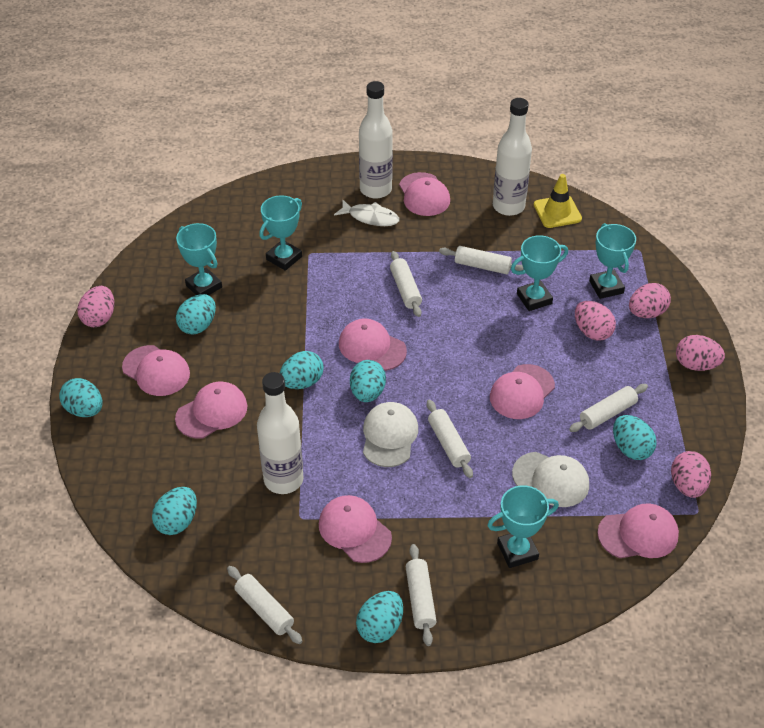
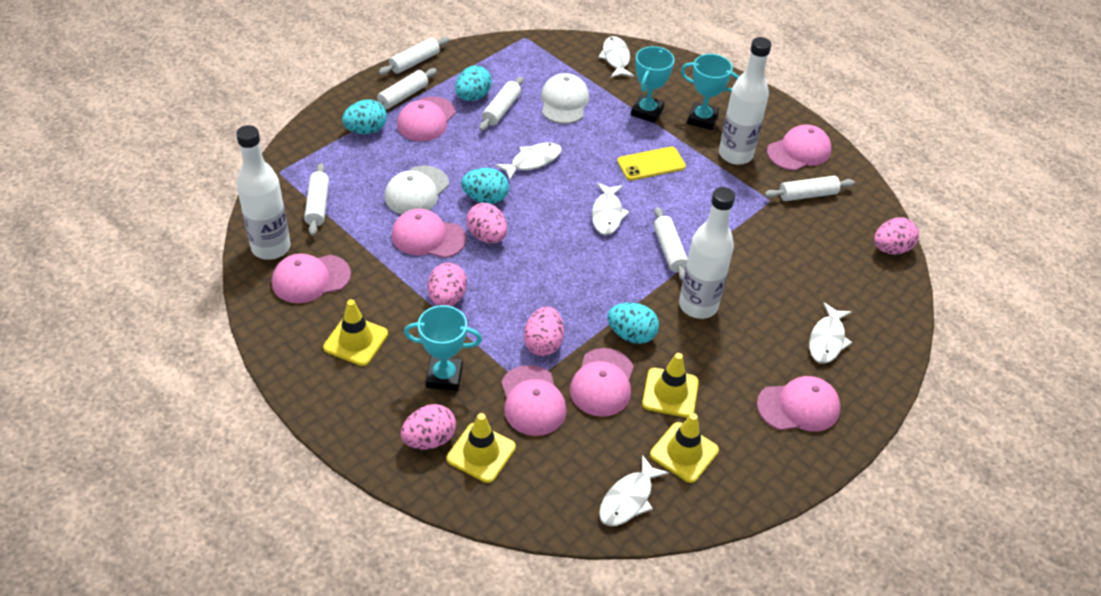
turquoise egg: [59,378,102,417] [152,487,197,535] [176,294,216,334] [280,351,324,389] [350,360,386,402] [356,591,403,643] [613,415,657,460] = 7 -> [342,99,387,134] [455,66,492,101] [461,168,509,204] [607,302,659,344] = 4
turquoise trophy: [176,223,222,295] [259,195,302,271] [487,485,559,568] [511,235,568,311] [589,223,636,299] = 5 -> [404,305,482,391] [631,46,674,123] [681,54,739,130] = 3
white fish: [334,199,400,226] = 1 -> [495,142,562,180] [592,183,630,235] [598,36,634,78] [599,455,669,526] [809,302,852,364] = 5
yellow phone: none = 0 -> [617,147,686,180] = 1
yellow traffic cone: [534,174,582,228] = 1 -> [323,299,388,366] [446,413,516,483] [642,353,699,418] [650,413,719,483] = 4

